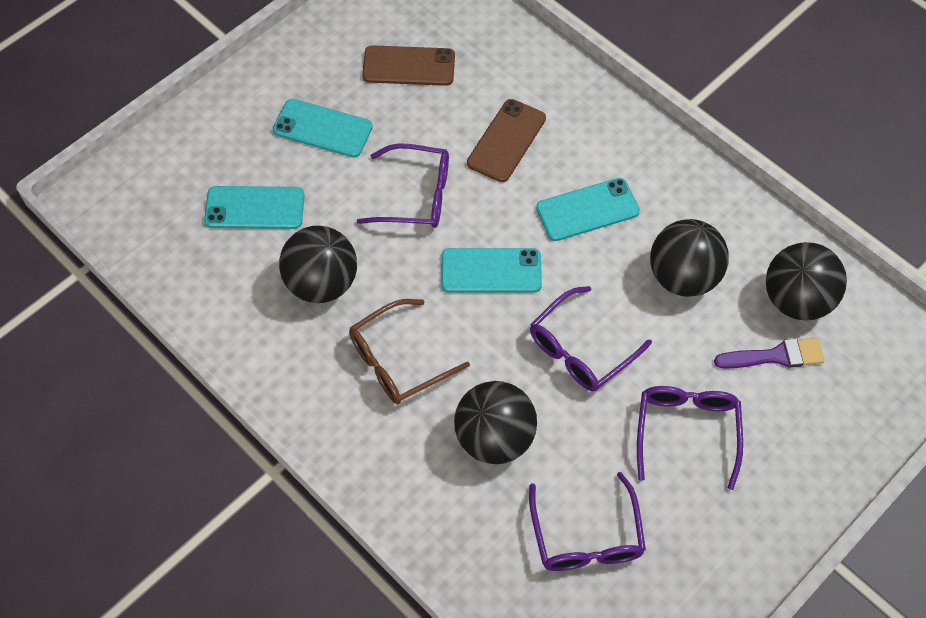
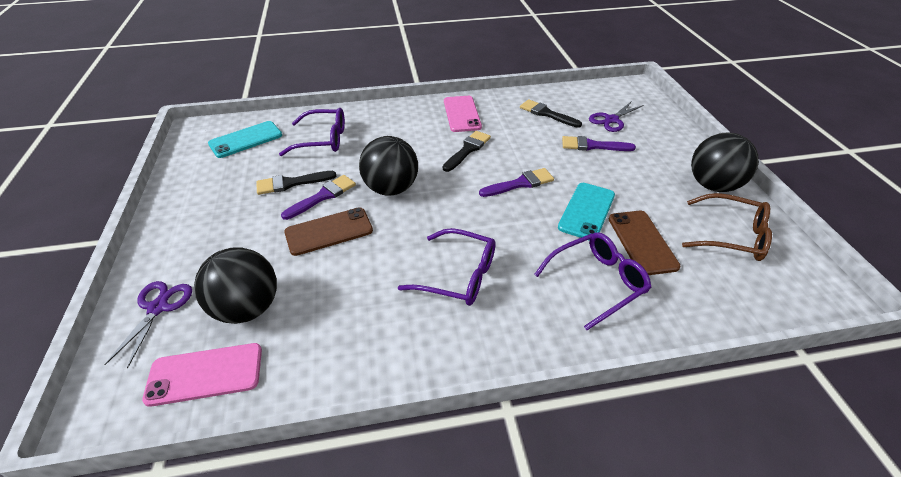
black ball: [279,225,357,303] [454,381,537,464] [650,219,729,297] [766,242,847,321] = 4 -> [194,248,277,324] [359,136,418,196] [691,132,759,192] = 3
black brush: none = 0 -> [256,171,336,195] [443,131,491,172] [520,99,582,128] = 3
pink phone: none = 0 -> [142,343,262,407] [444,96,482,132] = 2
purple brush: [714,337,825,369] = 1 -> [281,175,356,220] [479,168,554,197] [562,136,636,151] = 3
purple glasses: [357,143,449,228] [529,472,646,571] [530,286,652,391] [637,386,743,490] = 4 -> [279,108,345,156] [398,228,496,306] [534,232,652,330] = 3
purple scissors: none = 0 -> [104,281,192,369] [589,101,644,132] = 2
turquoise phone: [204,186,304,229] [273,99,373,157] [441,248,542,293] [536,178,640,241] = 4 -> [208,121,282,158] [558,183,615,240] = 2

